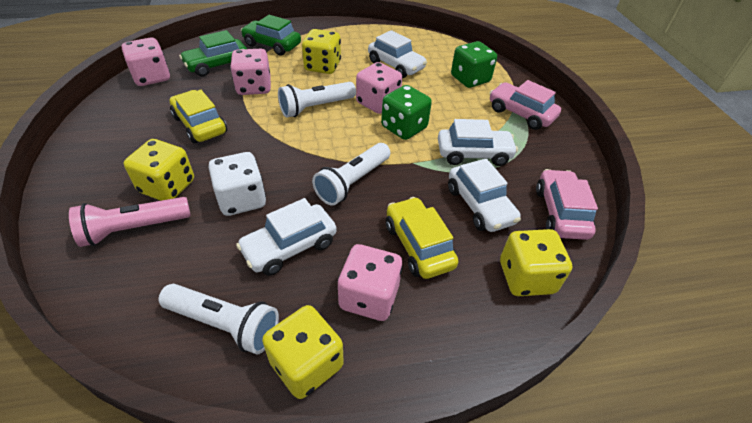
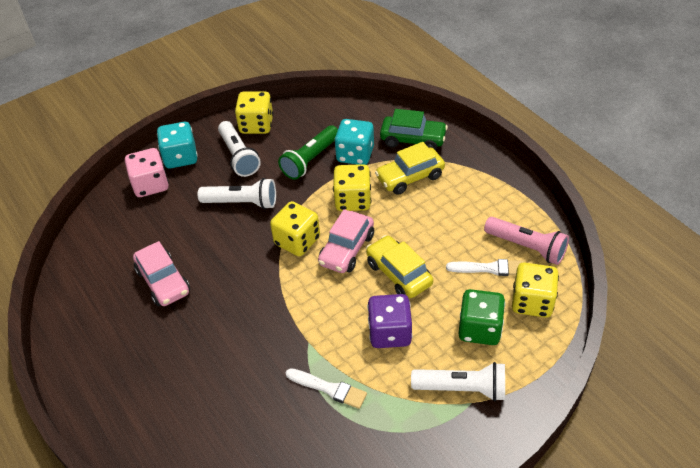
green car: [179,30,247,77] [241,15,301,56] = 2 -> [380,109,448,150] = 1
green dice: [381,85,432,140] [451,41,497,88] = 2 -> [459,289,505,345] = 1
green flashlight: none = 0 -> [278,125,338,180] = 1
pink dice: [122,37,170,86] [230,49,271,95] [337,244,403,321] [356,62,402,114] = 4 -> [125,148,169,197] = 1
purple dice: none = 0 -> [367,294,412,348] = 1
turquoise dice: none = 0 -> [157,122,198,168] [334,119,374,165] = 2
white brush: none = 0 -> [286,368,367,409] [446,259,524,276] = 2
white car: [236,198,337,276] [368,30,427,78] [438,119,518,166] [448,158,521,232] = 4 -> none = 0
white dice: [209,152,266,216] = 1 -> none = 0

